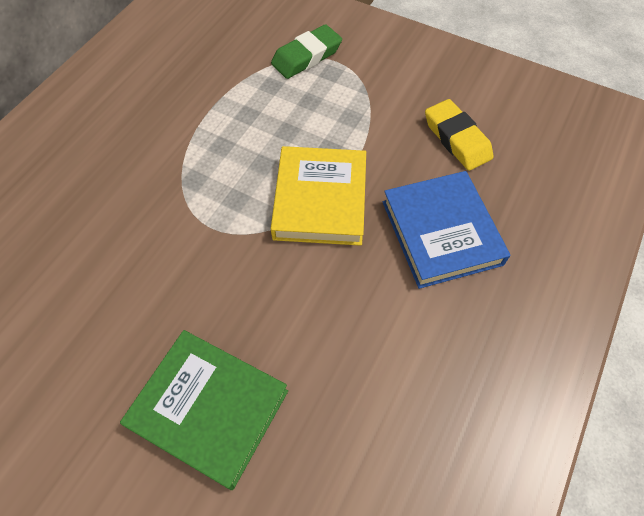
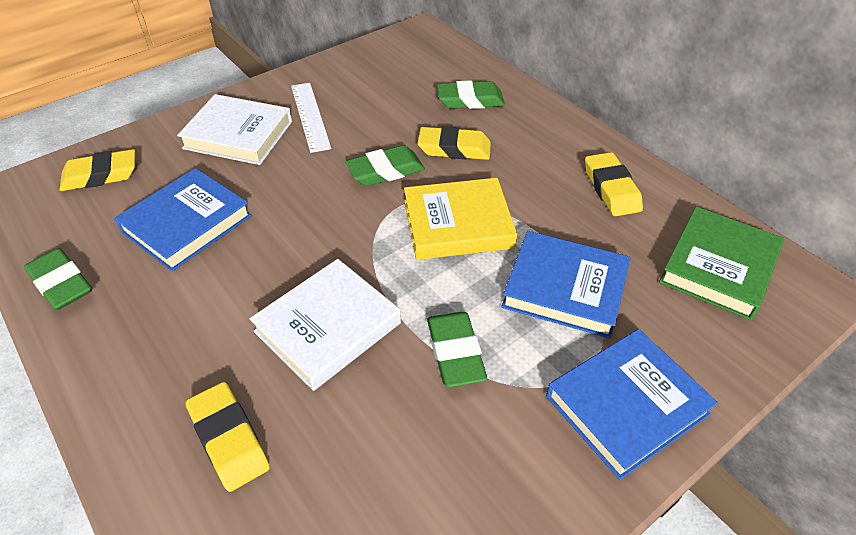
blue book: [383,171,510,289] = 1 -> [114,168,252,271] [501,231,630,339] [546,329,718,480] = 3
green eraser: [271,24,342,79] = 1 -> [24,248,92,310] [345,145,425,186] [427,312,487,387] [437,80,505,109] = 4
white book: none = 0 -> [177,94,292,165] [249,259,401,391] = 2
white ruler: none = 0 -> [291,83,331,153] = 1
yellow eraser: [425,99,494,171] = 1 -> [59,149,135,191] [186,382,270,492] [418,126,491,160] [585,152,643,216] = 4

